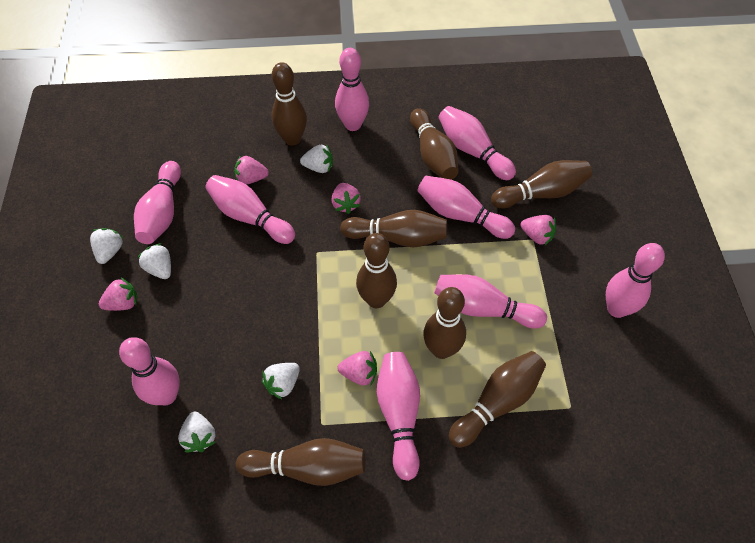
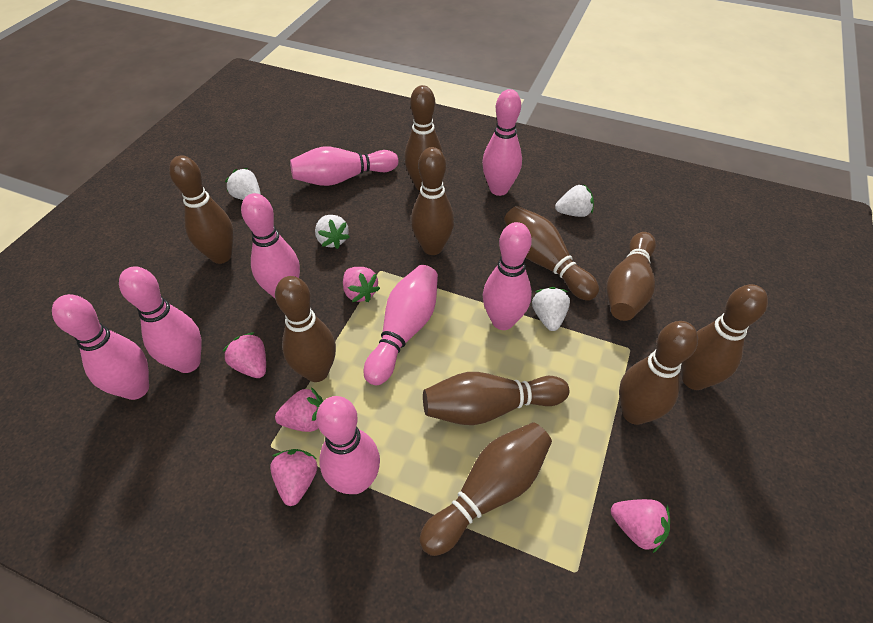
brown bowling pin: [236,438,365,486] [272,62,307,146] [340,210,447,248] [356,233,397,308] [410,108,459,180] [423,287,466,359] [449,351,546,448] [491,160,592,208] = 8 -> [169,155,234,264] [275,276,336,382] [404,85,443,191] [411,147,454,255] [419,422,552,556] [423,372,569,425] [504,206,599,301] [606,232,656,321] [619,321,698,425] [681,284,768,390] = 10
pink bowling pin: [119,337,180,405] [134,161,181,244] [205,175,295,244] [335,48,369,131] [377,352,420,481] [417,176,515,239] [434,274,547,329] [439,106,516,180] [606,243,665,318] = 9 -> [52,294,149,400] [119,266,201,373] [241,193,300,298] [290,147,398,186] [316,396,380,494] [364,265,438,385] [482,89,522,196] [483,222,532,330] = 8
white strawberry: [90,228,123,264] [137,243,171,279] [178,412,216,452] [262,363,300,399] [300,144,333,173] = 5 -> [225,168,261,200] [315,215,350,249] [532,287,570,331] [555,184,594,217] = 4

